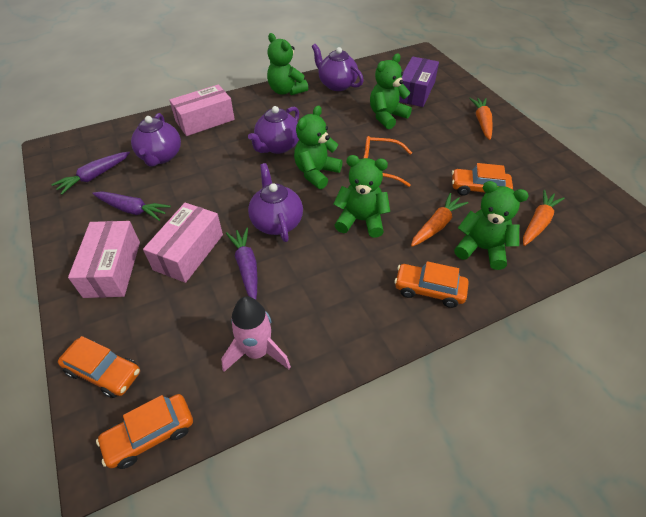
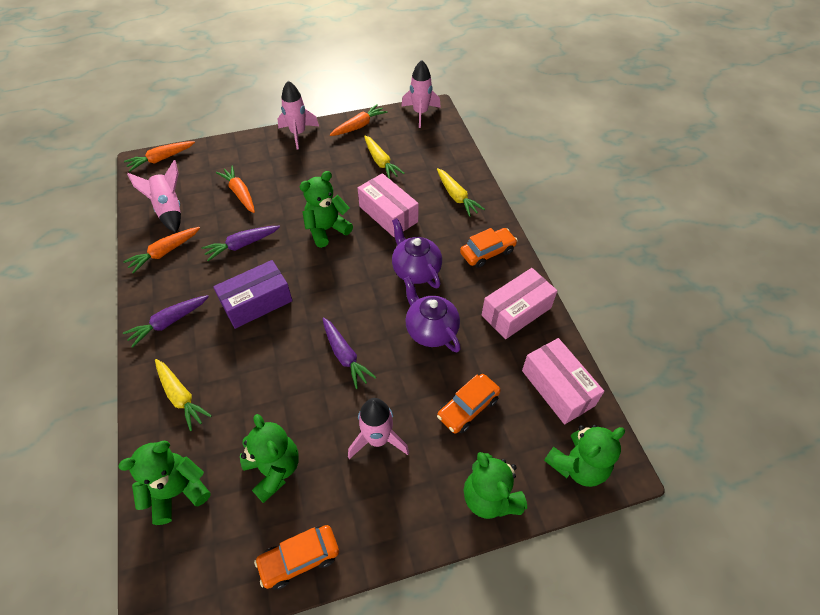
orange car: [58,336,140,398] [96,394,193,469] [394,261,469,308] [452,163,513,196] = 4 -> [254,525,339,590] [437,374,501,433] [460,228,518,268] = 3
orange carrot: [411,193,468,247] [469,98,493,140] [523,190,565,246] = 3 -> [123,227,200,274] [124,141,195,171] [216,166,255,213] [330,104,387,136] = 4
orange glasses: [363,136,412,187] = 1 -> none = 0
pink rocket: [221,297,291,372] = 1 -> [127,160,181,233] [277,81,319,150] [348,398,409,459] [401,60,441,128] = 4
purple teapot: [131,113,181,166] [248,106,299,154] [248,163,303,242] [312,44,364,91] = 4 -> [392,218,442,288] [404,276,461,352] = 2
yellow carrot: none = 0 -> [155,359,212,431] [364,135,405,179] [437,168,485,217] = 3

